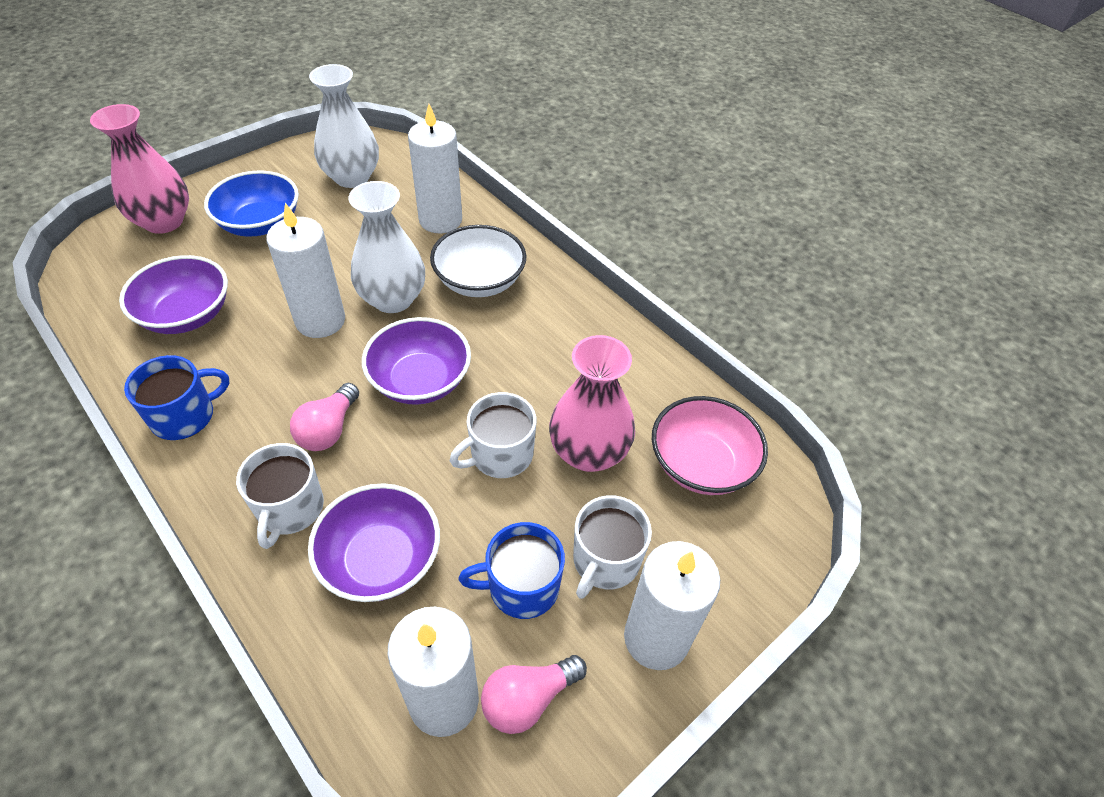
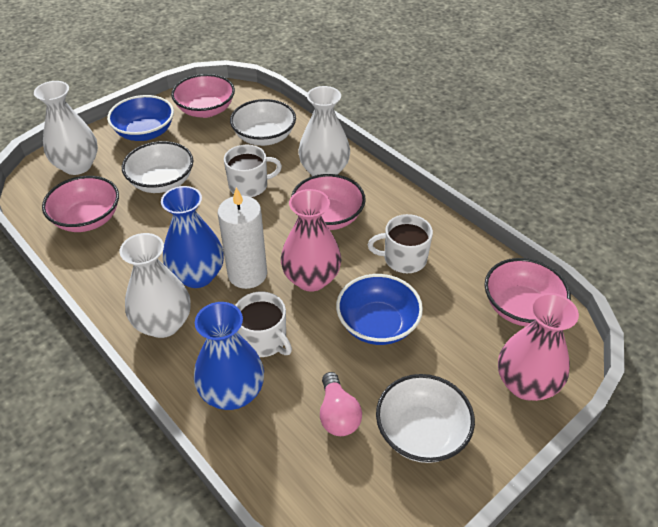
blue bowl: [204,170,299,237] = 1 -> [107,95,174,141] [336,274,423,345] = 2
blue mug: [124,355,230,440] [459,522,565,619] = 2 -> none = 0
blue vase: none = 0 -> [161,186,224,288] [194,302,264,410] = 2
pink bowl: [652,396,768,495] = 1 -> [42,176,119,232] [171,74,235,118] [291,174,366,230] [485,258,571,326] = 4
pink light bulb: [290,383,359,451] [481,655,587,734] = 2 -> [320,372,362,436] = 1
purple bowl: [119,255,228,334] [308,483,440,602] [362,317,471,405] = 3 -> none = 0
white bowl: [430,225,527,297] = 1 -> [122,141,194,193] [230,99,296,146] [376,374,475,463] = 3
white candle: [266,203,345,338] [388,607,479,737] [408,104,462,233] [624,541,720,670] = 4 -> [218,187,267,289] = 1
white vase: [309,64,379,188] [349,181,425,313] = 2 -> [34,81,98,175] [120,233,191,338] [298,86,350,176] = 3

